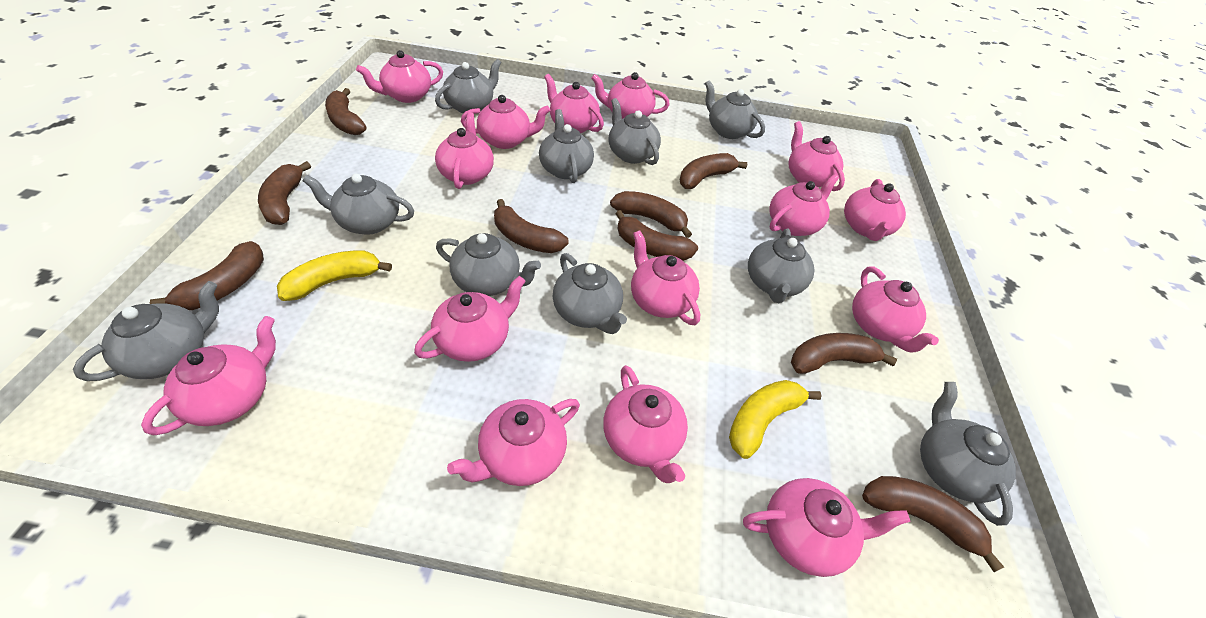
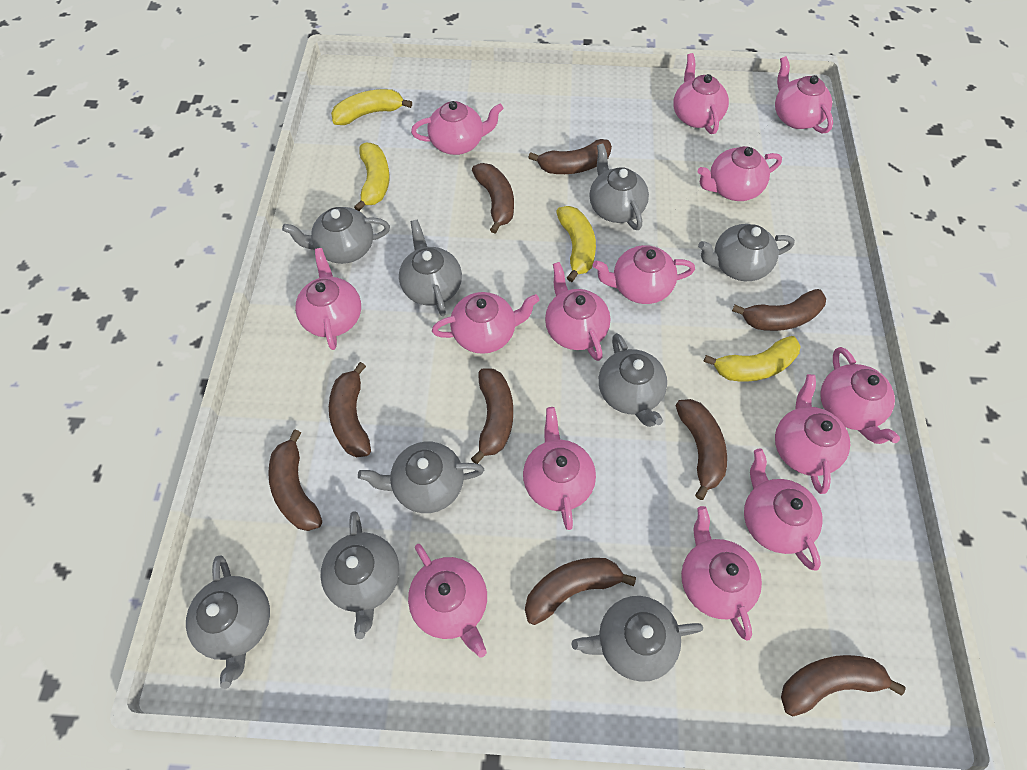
grey teapot: [73,281,219,381] [302,174,414,235] [435,59,502,114] [436,233,541,296] [539,109,594,183] [553,253,627,334] [609,98,661,165] [705,80,765,139] [748,228,815,303] [920,382,1016,526] = 10 -> [186,555,270,689] [282,207,390,264] [320,511,399,639] [358,442,484,513] [399,220,462,316] [572,596,703,682] [590,143,649,230] [599,333,667,427] [698,224,795,281] = 9
pink teapot: [141,316,276,435] [356,50,443,103] [414,276,526,362] [435,112,494,189] [447,399,580,486] [461,95,550,149] [544,74,604,133] [591,72,670,119] [603,365,688,483] [631,231,700,325] [743,478,911,577] [769,174,839,236] [789,121,845,191] [844,179,906,241] [852,267,939,353] = 15 -> [295,248,361,350] [408,544,487,658] [411,101,503,155] [432,292,539,354] [523,407,596,530] [545,262,610,361] [593,245,695,304] [673,53,729,134] [681,506,762,641] [698,146,782,201] [744,449,823,571] [775,56,833,134] [775,374,850,494] [820,347,900,444] = 14
yellow banana: [277,250,392,301] [729,380,822,459] = 2 -> [331,89,412,125] [354,142,390,211] [556,206,596,282] [703,336,800,381] = 4

